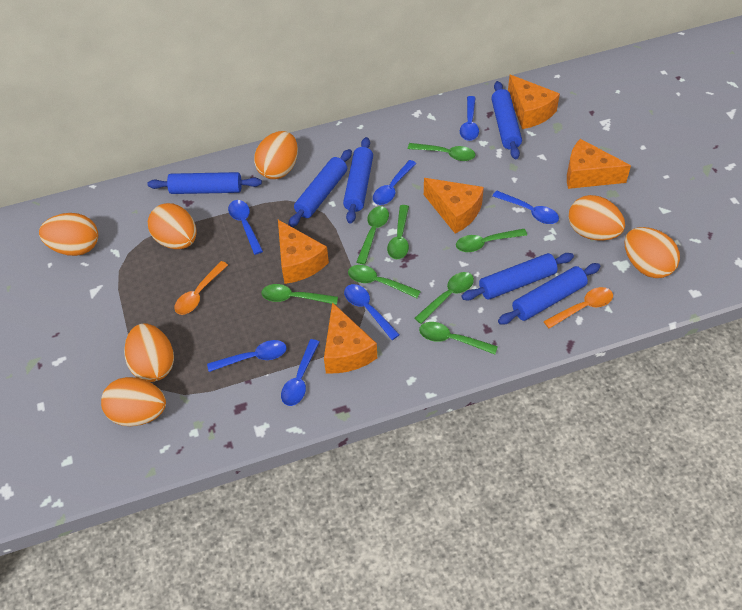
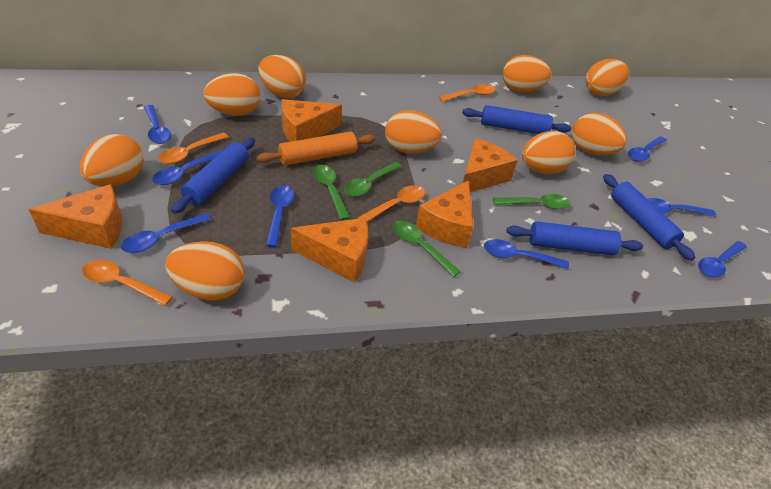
blue rolling pin: [147,172,262,194] [288,149,352,227] [343,137,373,224] [461,253,574,301] [491,81,522,159] [498,263,601,325] = 6 -> [171,137,255,214] [462,105,571,134] [506,221,643,255] [603,174,695,261] = 4
blue spoon: [207,340,286,372] [228,200,263,255] [281,339,319,406] [344,284,400,340] [373,160,416,205] [460,96,479,141] [493,190,559,224] = 7 -> [121,213,211,253] [144,105,171,144] [152,150,222,185] [266,185,295,247] [484,239,569,269] [628,136,667,162] [647,198,716,217] [698,241,747,277] = 8
green spoon: [262,284,338,305] [348,265,421,298] [357,206,389,265] [387,205,409,259] [408,143,475,161] [414,272,474,324] [419,322,498,354] [456,229,527,252] = 8 -> [313,165,350,220] [344,162,402,197] [392,221,461,277] [493,194,571,210] = 4
orange egg: [39,213,98,256] [101,377,166,426] [124,323,174,382] [148,203,197,249] [254,131,298,179] [569,195,625,241] [625,227,680,278] = 7 -> [80,134,144,187] [165,241,245,300] [203,73,260,116] [258,55,306,98] [385,110,442,154] [503,55,551,92] [522,131,575,174] [572,113,627,155] [586,59,629,96] = 9
orange rolling pin: none = 0 -> [257,131,375,166] = 1
orange spoon: [174,261,228,315] [543,287,613,328] = 2 -> [82,260,172,306] [158,132,229,164] [358,185,425,222] [439,84,496,102] = 4

